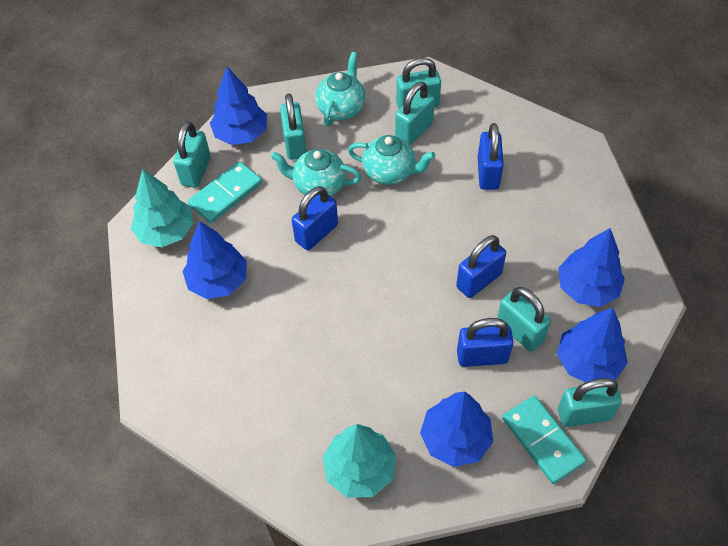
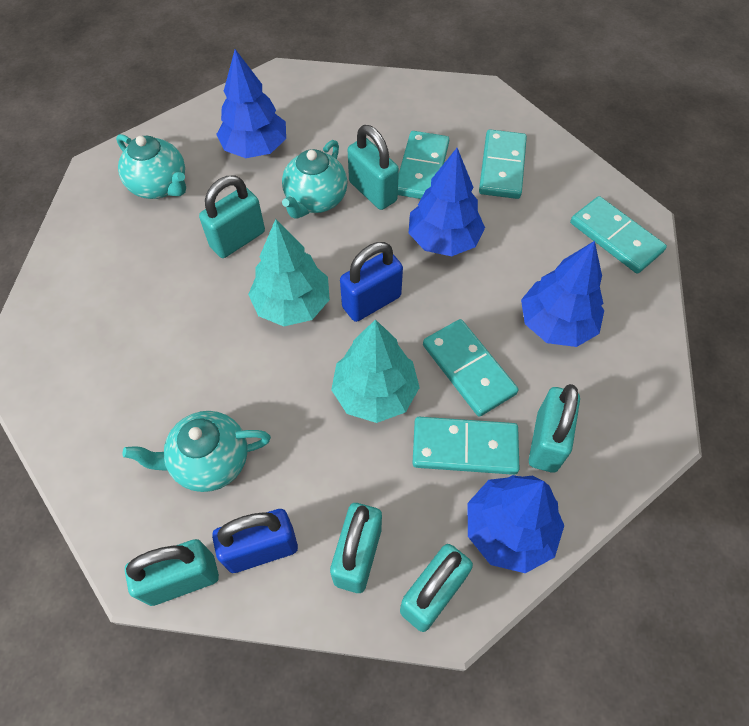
blue padlock: [292,186,338,250] [456,235,506,298] [457,318,514,367] [478,123,504,190] = 4 -> [212,509,298,573] [340,242,403,322] = 2
blue tree: [182,221,247,299] [210,67,267,145] [420,392,493,467] [557,308,628,382] [558,228,625,307] = 5 -> [216,49,286,158] [409,148,485,256] [468,475,564,573] [521,241,604,347] = 4
turquoise domino: [188,161,262,223] [502,396,586,484] = 2 -> [398,131,449,199] [412,417,519,475] [423,319,518,417] [479,129,527,199] [570,196,667,274] = 5

